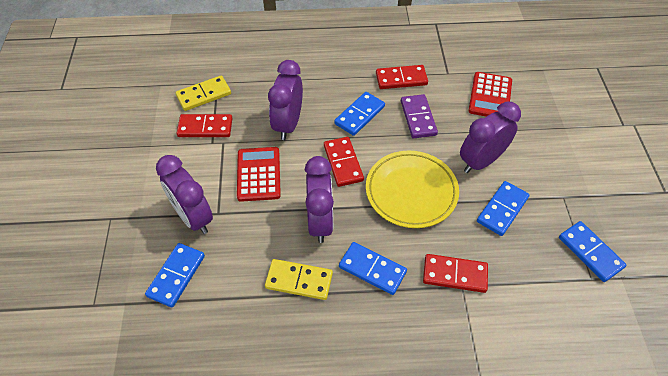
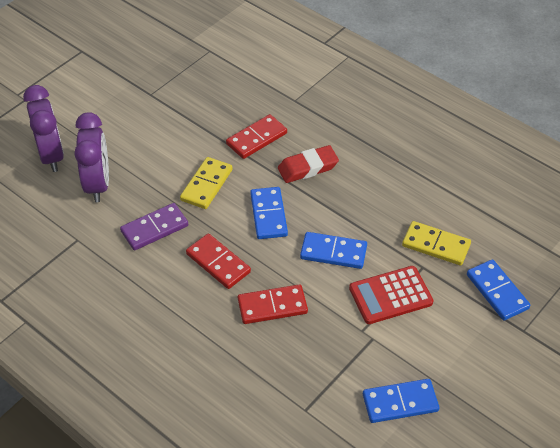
blue domino: [145,243,205,308] [334,92,385,136] [339,242,407,295] [477,181,529,236] [559,221,626,282] = 5 -> [250,187,288,239] [300,232,367,269] [363,379,439,423] [467,259,530,320] = 4
purple clock: [156,155,213,234] [268,60,303,140] [305,156,334,243] [460,102,521,173] = 4 -> [23,85,64,172] [75,112,109,202] = 2
red calculator: [237,147,281,202] [468,72,512,117] = 2 -> [349,266,434,324] = 1
red domino: [177,114,233,137] [324,137,364,187] [376,65,428,89] [423,254,488,293] = 4 -> [186,233,251,289] [226,114,287,159] [238,284,308,324] = 3
red eraser: none = 0 -> [278,145,339,183] = 1
yellow plate: [366,151,459,228] = 1 -> none = 0

